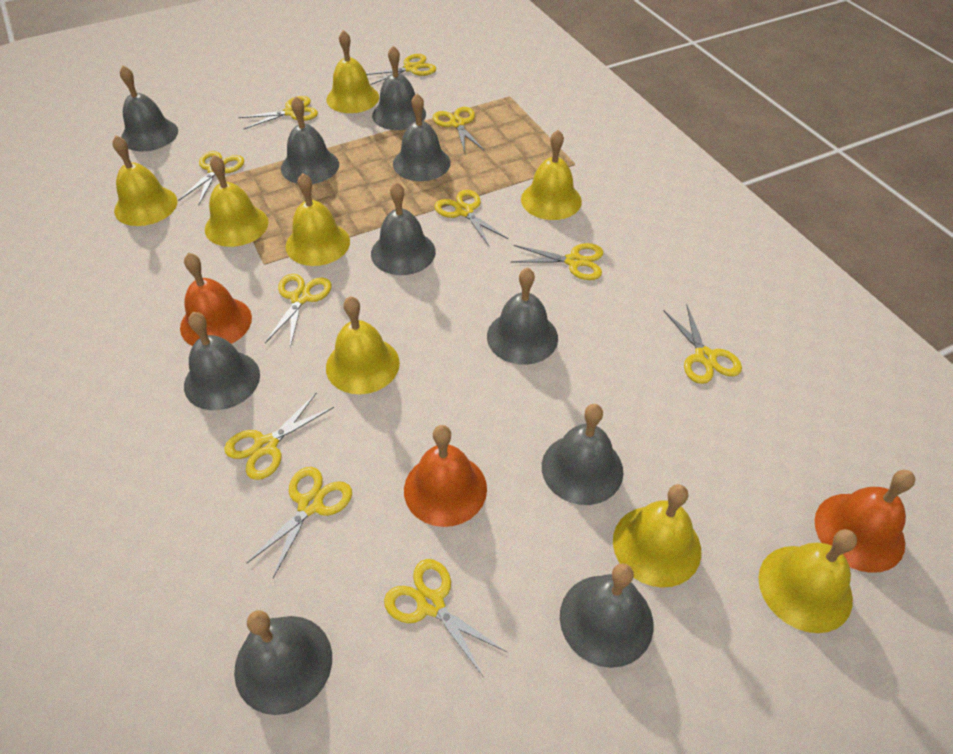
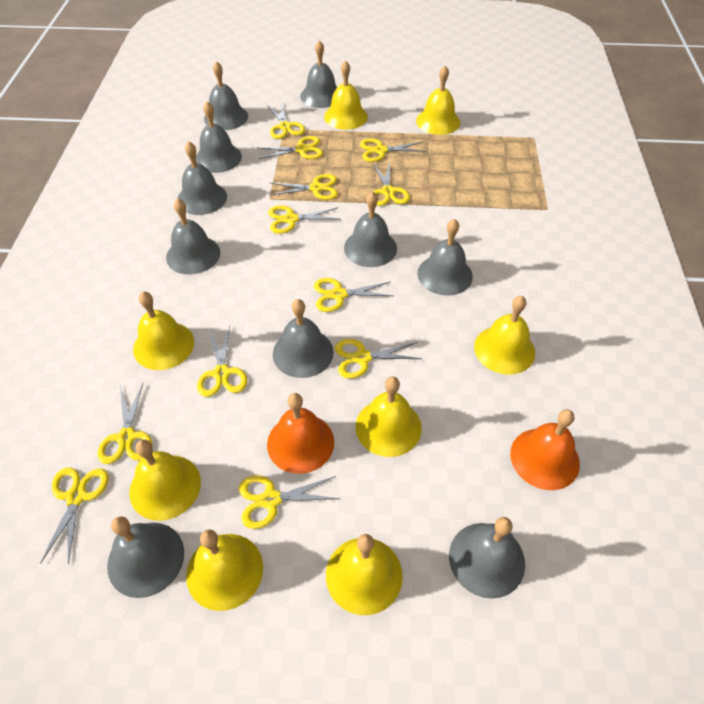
orange bell: [180,253,252,346] [404,425,487,527] [814,470,915,573] = 3 -> [267,393,334,474] [510,409,580,490] = 2
yellow scissors: [178,151,244,204] [224,393,334,480] [238,96,318,129] [247,467,352,578] [265,274,332,348] [366,54,436,85] [384,559,507,676] [433,107,484,153] [434,190,508,246] [512,243,603,280] [663,305,742,384] = 11 -> [41,467,109,565] [98,383,153,464] [197,326,247,397] [239,475,340,529] [258,136,323,159] [268,102,305,139] [268,205,339,234] [270,174,338,200] [314,278,393,312] [335,339,422,379] [360,138,426,162] [373,161,410,206] = 12

